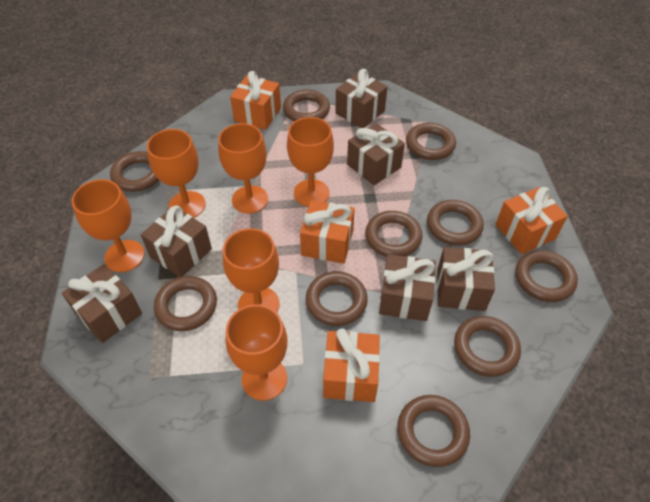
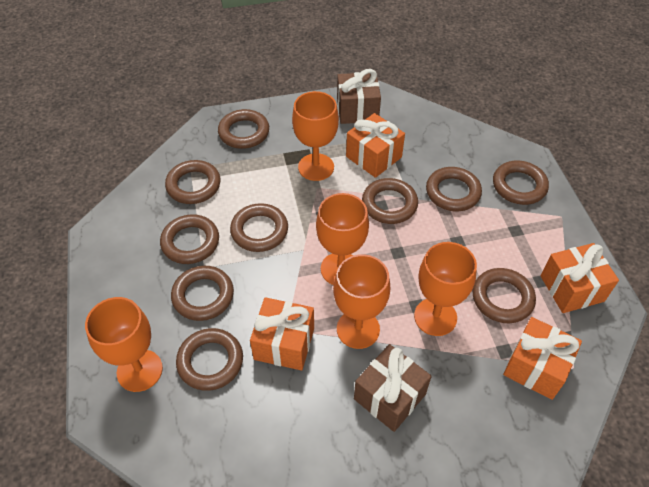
brown gift: [62,264,142,343] [141,205,212,277] [335,69,387,128] [347,123,405,186] [379,254,436,321] [437,247,495,311] = 6 -> [337,69,381,124] [354,344,432,432] = 2
orange goblet: [72,179,145,272] [147,129,206,218] [218,123,268,214] [223,228,280,312] [226,304,287,401] [287,117,334,207] = 6 -> [85,297,163,392] [292,91,339,181] [316,193,369,285] [333,254,391,349] [414,242,477,336] = 5

